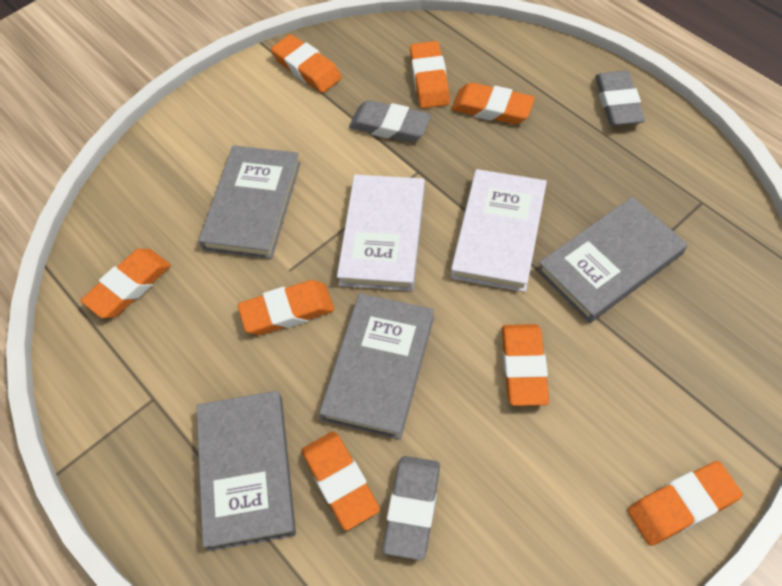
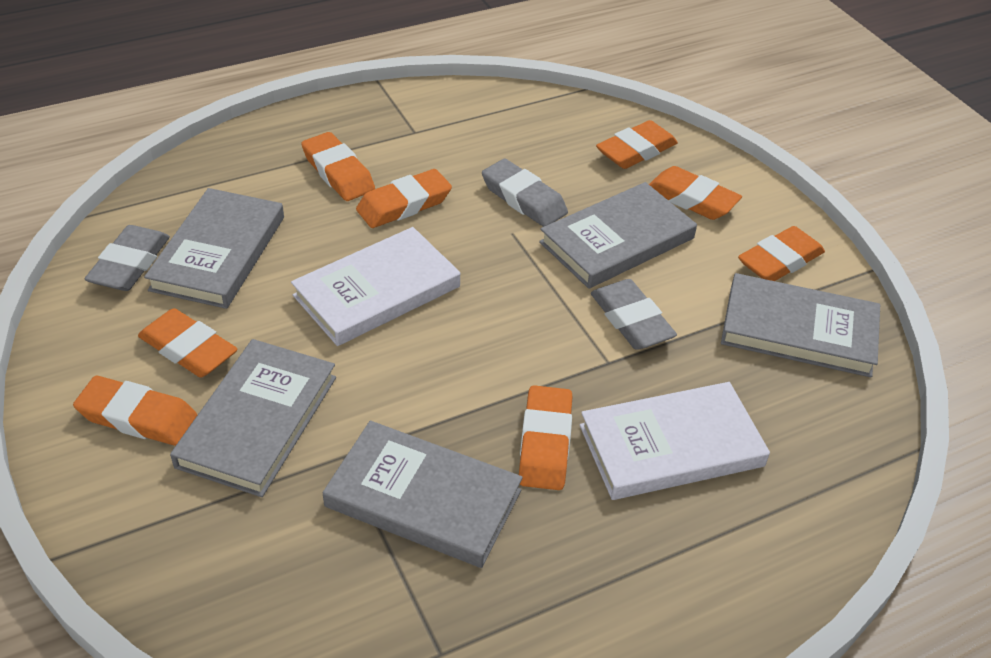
grey book: [196,391,296,551] [199,145,301,259] [319,293,434,439] [537,197,688,323] = 4 -> [144,188,284,309] [170,339,336,497] [323,421,523,568] [539,182,697,289] [721,273,880,377] = 5

